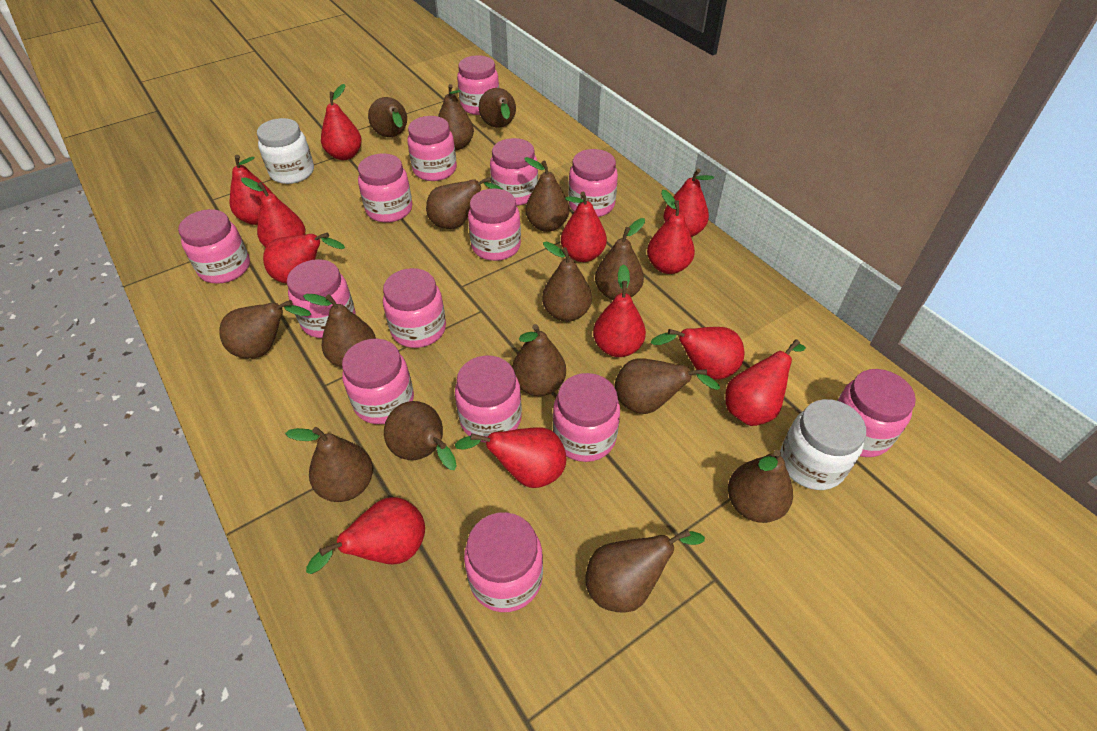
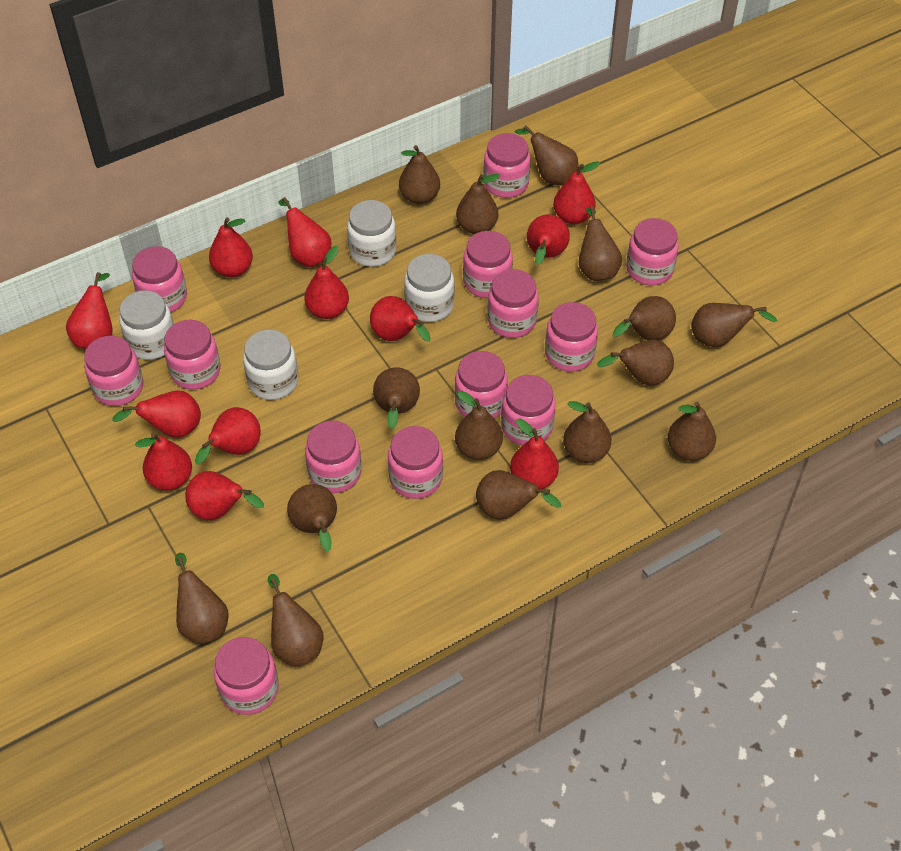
pink jar: [178,209,250,284] [287,259,355,338] [342,339,414,424] [358,153,413,223] [383,268,446,348] [407,116,457,181] [455,356,522,443] [457,55,499,115] [464,512,543,612] [468,188,521,261] [490,138,538,206] [553,373,620,462] [568,149,618,217] [837,369,916,457] = 14 -> [84,336,143,406] [132,246,187,313] [164,320,220,390] [214,637,279,715] [305,421,362,493] [388,426,443,499] [455,351,508,419] [463,231,513,298] [483,133,531,198] [487,269,539,338] [501,375,556,445] [545,302,598,372] [626,218,679,285] = 13
white jar: [257,118,314,184] [780,399,866,490] = 2 -> [119,290,174,360] [243,329,298,400] [347,200,396,267] [404,254,454,322] = 4

